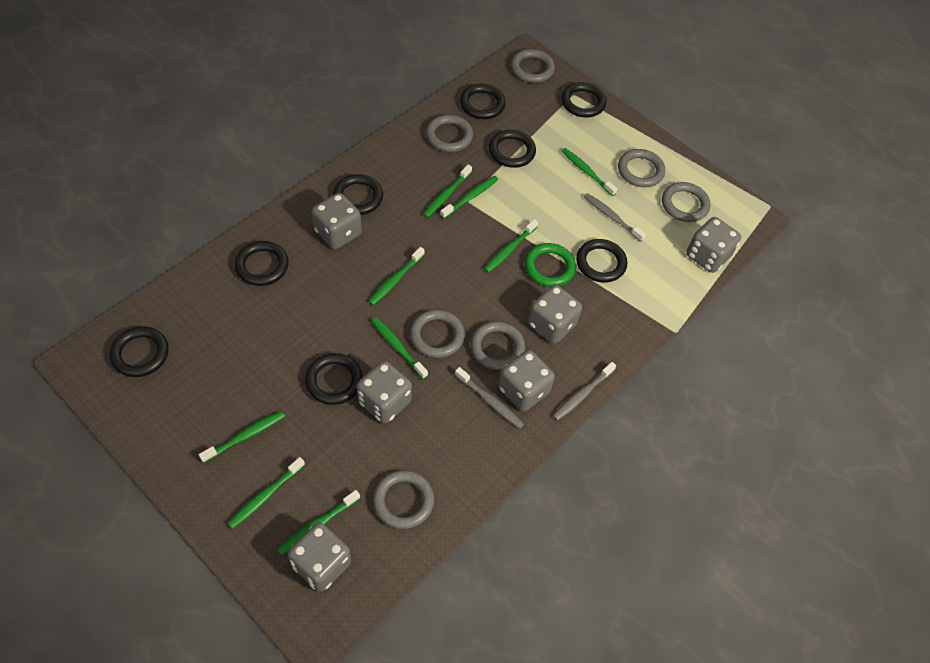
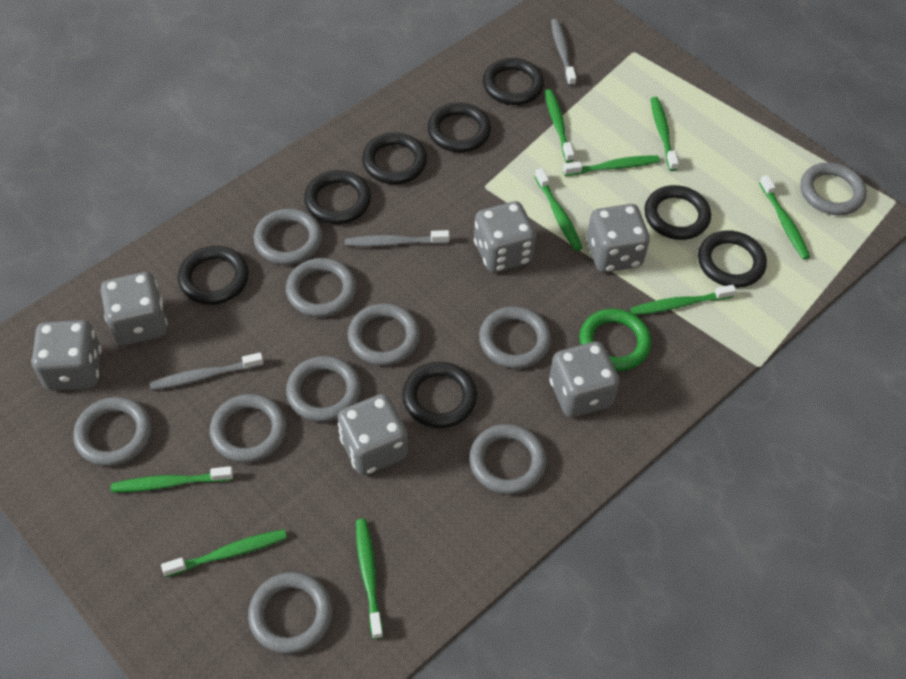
grey ring: [373,470,434,529] [410,309,465,358] [426,115,473,152] [471,321,525,370] [511,49,555,83] [618,149,665,187] [662,182,710,222] = 7 -> [73,397,152,466] [210,394,287,463] [248,572,332,654] [254,208,322,265] [286,258,356,318] [286,356,361,422] [348,303,420,366] [469,424,546,495] [479,306,551,369] [800,162,867,215] = 10

